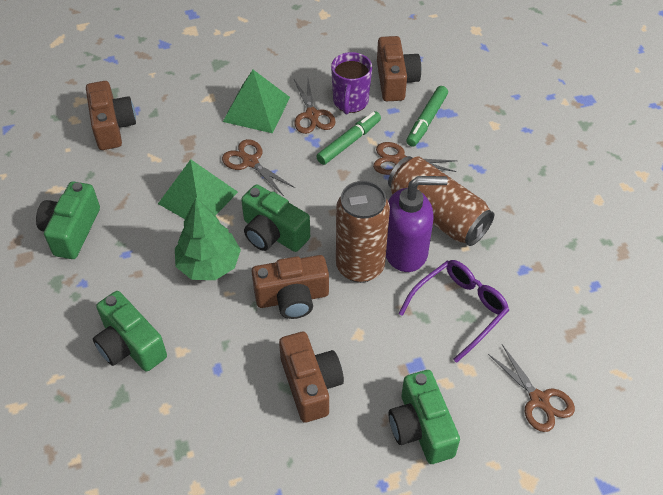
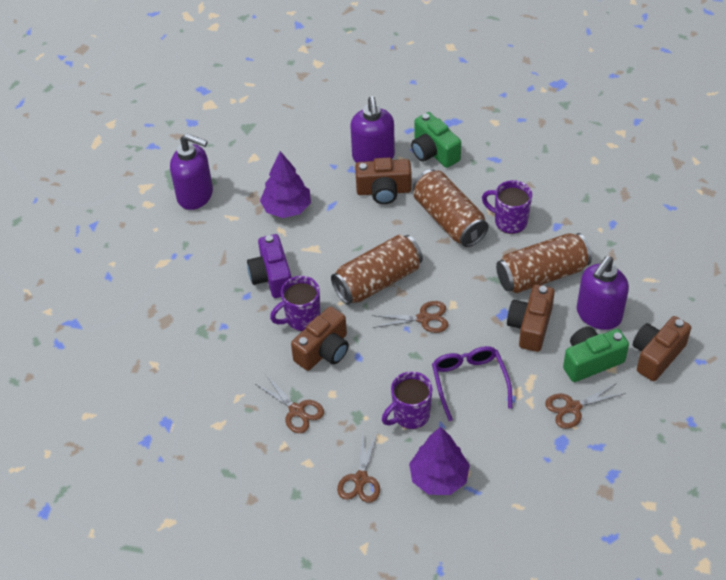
brown can: [336,181,390,283] [388,156,494,246] = 2 -> [331,235,423,305] [413,169,488,247] [496,233,592,293] = 3
green camera: [36,181,100,259] [93,291,167,372] [241,184,310,252] [389,370,460,464] = 4 -> [411,112,461,168] [563,326,629,382] = 2
green marker: [316,111,381,165] [406,86,448,147] = 2 -> none = 0
green pyramid: [158,159,238,219] [223,70,290,133] = 2 -> none = 0
green tree: [175,198,241,280] = 1 -> none = 0
purple camera: none = 0 -> [247,234,291,298] = 1
purple mug: [331,52,372,114] = 1 -> [270,276,320,331] [382,371,432,429] [482,180,532,234] = 3
purple soap dispenser: [386,176,448,272] = 1 -> [170,133,213,210] [350,96,395,163] [577,256,629,330] = 3
purple tree: none = 0 -> [260,151,311,218] [409,427,470,495] = 2

